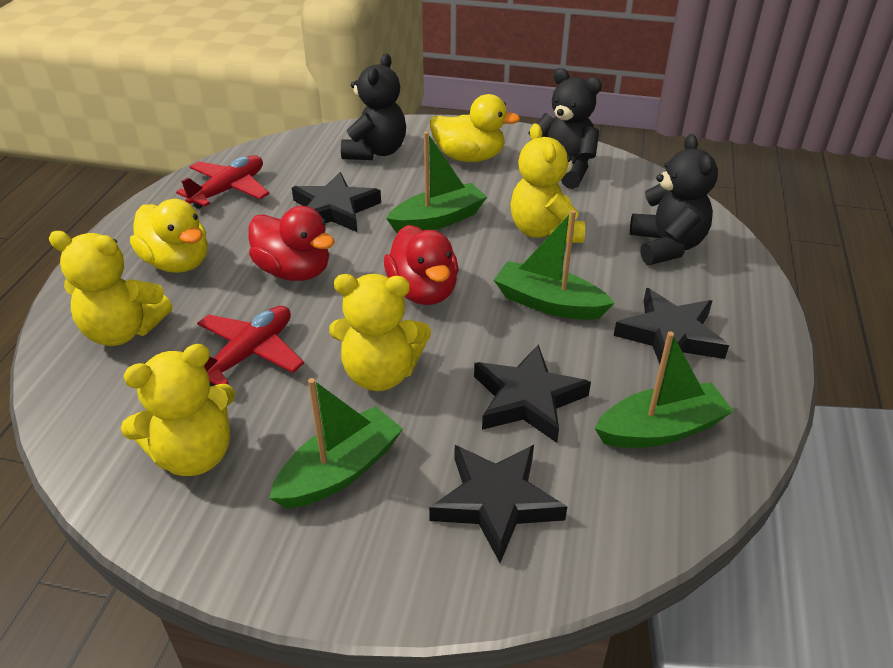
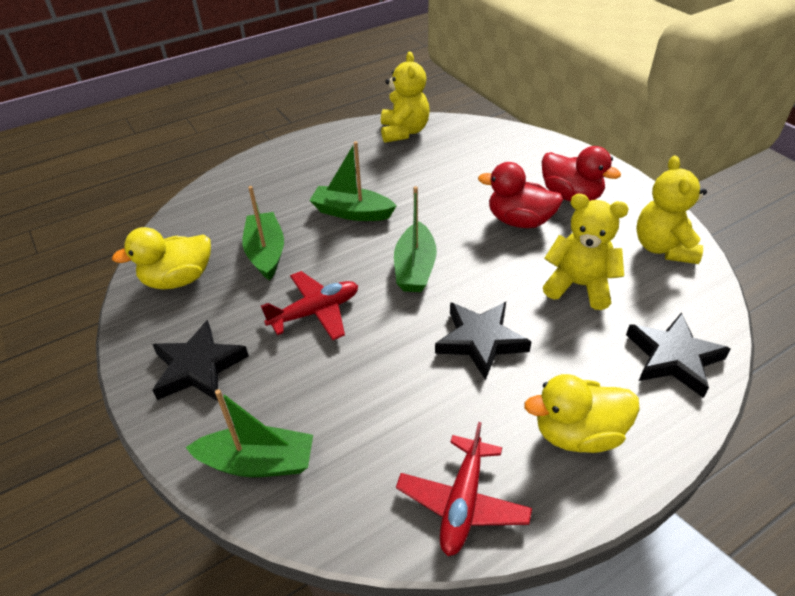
black star: [292,172,381,232] [429,445,567,563] [474,344,591,443] [614,288,729,369] = 4 -> [152,320,249,401] [435,302,531,380] [626,312,731,398] = 3
black teddy bear: [341,53,406,160] [528,68,602,189] [630,134,718,265] = 3 -> none = 0
yellow teddy bear: [49,231,172,346] [121,344,235,476] [329,274,431,391] [510,123,585,243] = 4 -> [381,52,430,143] [543,194,629,310] [636,156,707,264] = 3

